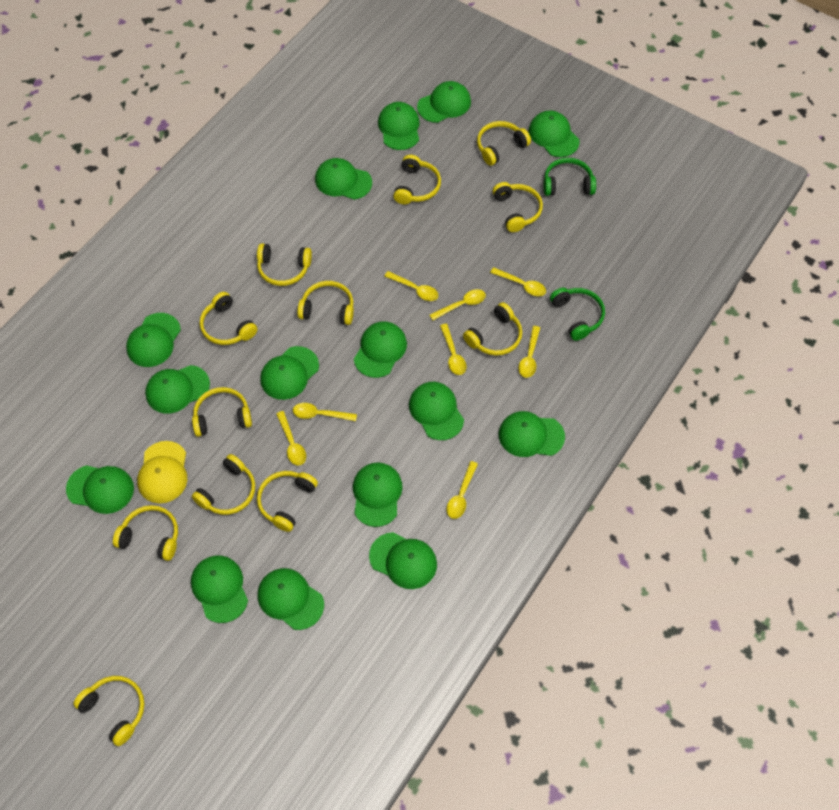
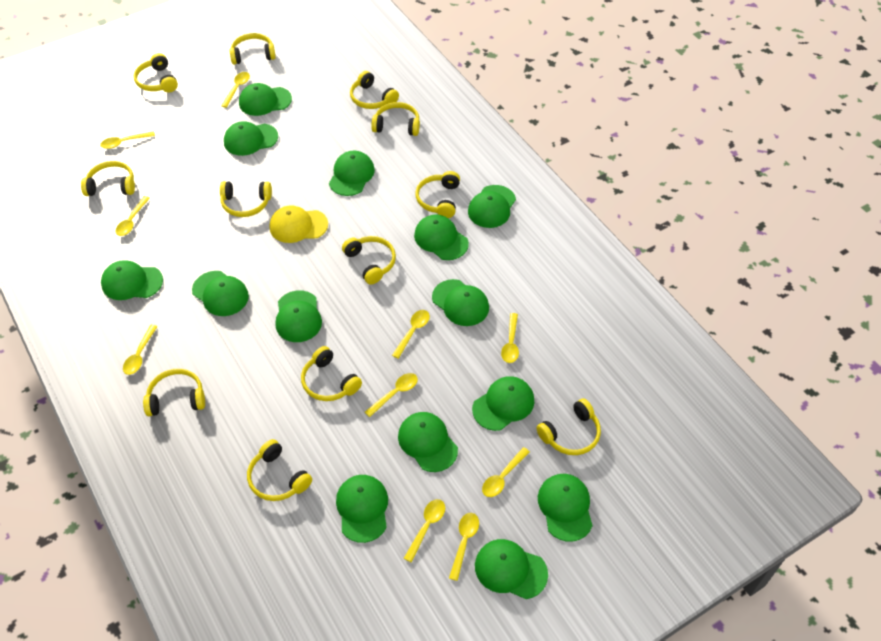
green cap: [66,465,134,514] [126,313,181,367] [145,365,210,414] [191,555,248,623] [258,568,324,630] [260,346,319,400] [315,158,372,200] [353,463,403,527] [354,321,407,378] [369,532,437,589] [378,102,419,150] [409,382,464,440] [417,81,471,123] [499,411,565,457] [529,110,579,157] = 15 -> [101,260,163,300] [192,271,249,316] [224,121,278,156] [239,83,292,116] [276,290,322,342] [329,151,375,196] [336,475,388,543] [398,412,458,472] [414,214,469,260] [432,279,489,326] [468,185,516,228] [472,376,534,431] [475,539,548,599] [538,474,593,542] = 14
green headphones: [543,158,596,196] [550,288,605,341] = 2 -> none = 0
yellow spoon: [276,411,306,466] [293,403,357,421] [384,271,438,301] [429,289,486,320] [440,324,467,375] [447,461,478,519] [490,267,546,296] [518,326,540,378] = 8 -> [100,132,155,149] [116,196,150,236] [123,325,158,375] [221,72,250,108] [365,373,418,417] [392,310,430,359] [404,499,445,563] [449,513,479,581] [482,447,530,497] [501,313,519,363] = 10

